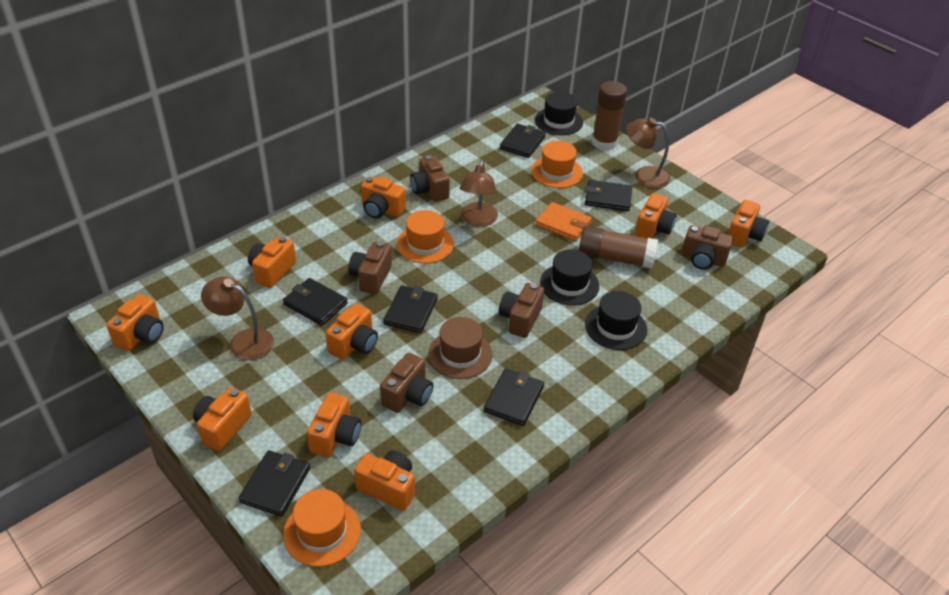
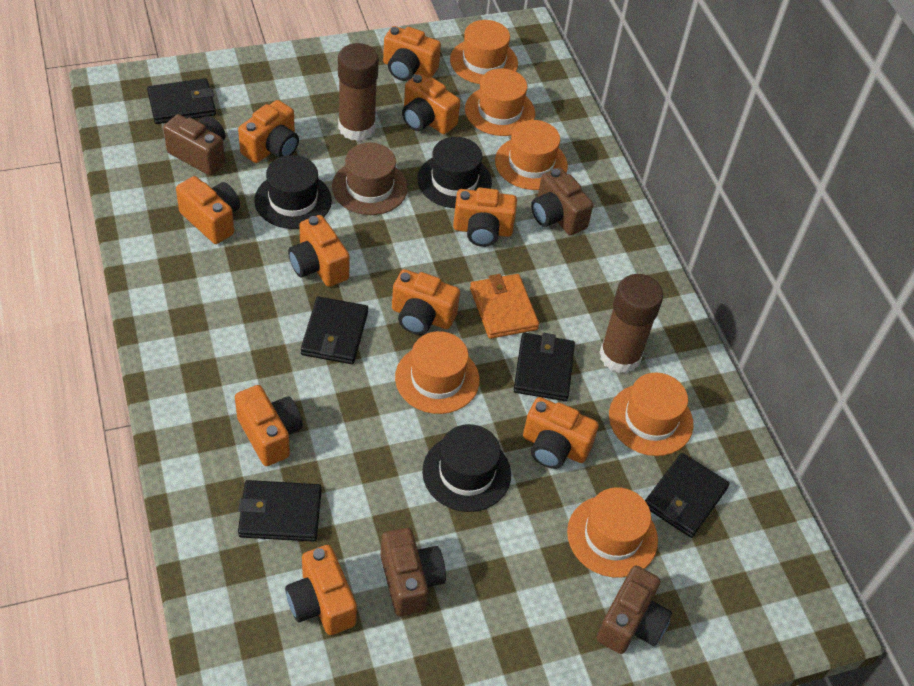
black wallet: [239,450,310,517] [283,278,348,326] [383,285,438,333] [484,368,544,426] [500,124,546,158] [585,180,632,211] = 6 -> [147,78,216,124] [238,480,322,542] [301,296,368,364] [514,333,575,401] [645,453,730,538] = 5
brown camera: [348,241,392,294] [380,353,433,413] [410,155,450,202] [499,283,544,338] [682,225,733,270] = 5 -> [163,114,225,176] [380,528,446,616] [531,167,593,235] [597,566,672,654] = 4
brown lamp: [201,277,274,361] [460,160,498,227] [626,118,670,188] = 3 -> none = 0
orange camera: [106,294,164,351] [193,387,252,451] [248,236,296,288] [307,392,361,457] [326,303,378,360] [354,450,415,511] [361,176,406,218] [635,193,677,239] [728,200,769,247] = 9 -> [176,176,240,244] [235,385,303,466] [238,100,299,163] [285,545,357,635] [288,215,350,287] [383,26,441,81] [392,269,460,335] [402,74,460,134] [453,188,517,247] [523,397,599,469] = 10
orange hat: [283,489,361,567] [397,210,454,263] [531,141,583,188] = 3 -> [395,331,480,414] [450,20,518,84] [465,68,535,136] [495,120,568,190] [567,487,658,578] [609,373,693,456] = 6

